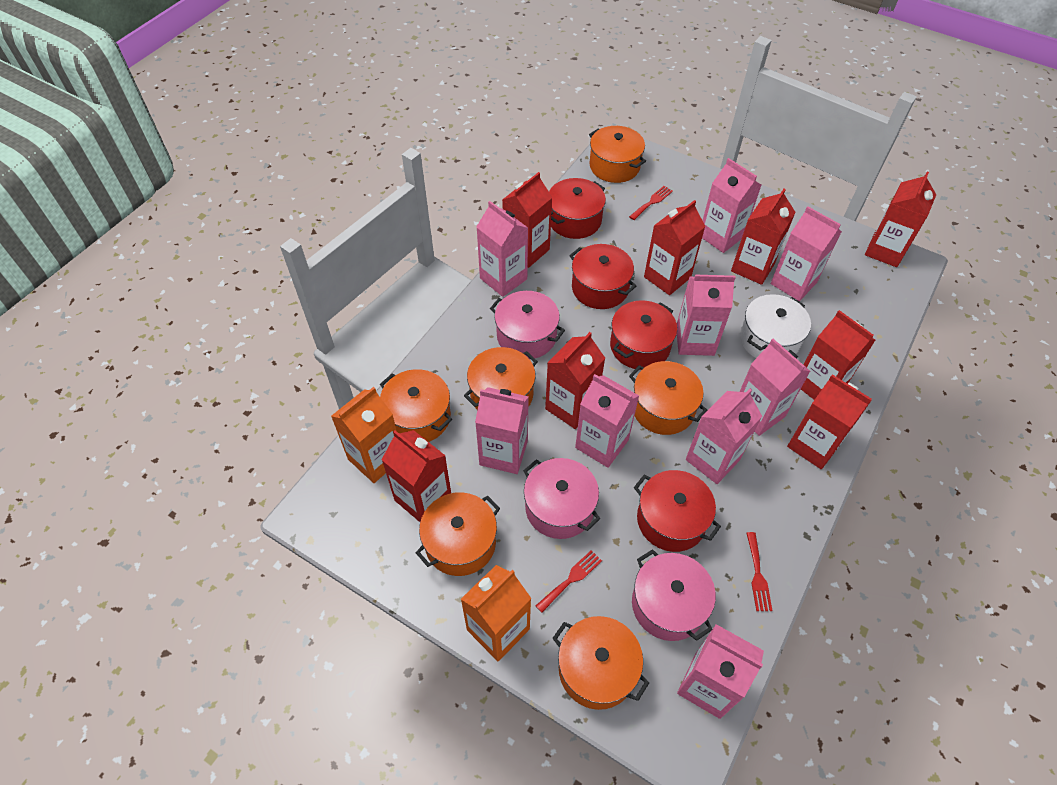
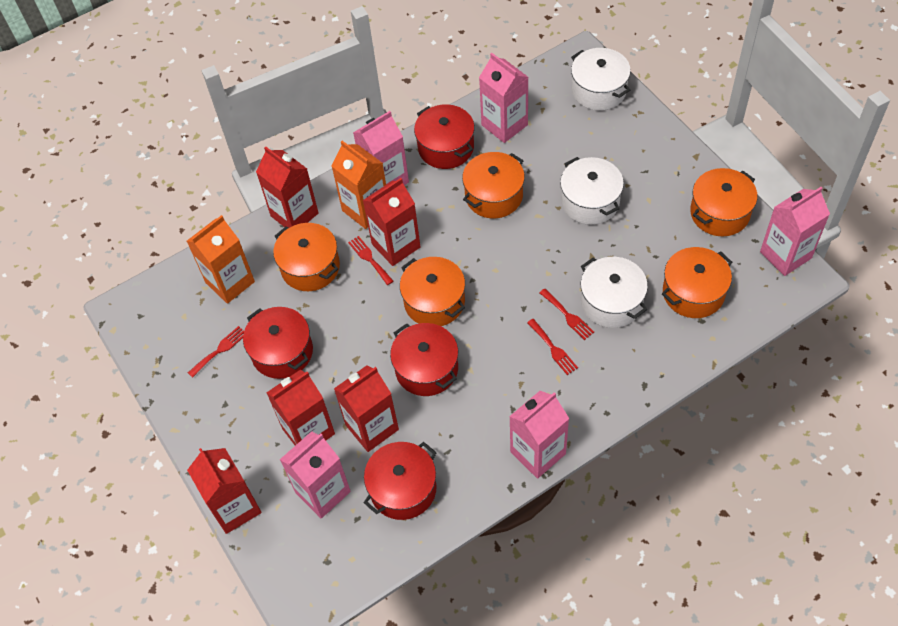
orange pot: [380,369,452,442] [416,492,500,576] [464,347,538,410] [552,616,649,710] [589,126,646,183] [629,361,707,435] = 6 -> [273,223,340,291] [400,257,465,326] [462,152,525,218] [662,247,732,318] [690,168,757,236] = 5
pink carton: [475,387,529,474] [477,201,528,297] [575,374,639,468] [677,275,736,356] [677,624,764,719] [686,389,762,484] [702,158,761,253] [740,339,811,436] [771,206,842,301] = 9 -> [280,431,351,518] [353,111,409,185] [479,53,528,143] [509,391,569,479] [760,187,830,276] = 5
pink pot: [490,291,565,359] [523,458,600,539] [632,549,716,641] = 3 -> none = 0
red carton: [381,430,451,522] [502,172,553,268] [545,332,605,429] [644,200,706,295] [731,189,795,285] [787,374,872,469] [801,310,875,400] [865,172,936,267] = 8 -> [187,448,262,534] [256,146,319,228] [266,370,335,446] [334,365,399,452] [363,178,421,266] = 5
red fork: [536,550,602,613] [629,186,673,220] [746,532,773,611] = 3 -> [188,326,244,378] [348,236,393,285] [527,319,578,375] [539,288,594,340] = 4
white pot: [740,294,811,358] = 1 -> [560,157,624,225] [571,48,631,111] [581,257,648,328] = 3

